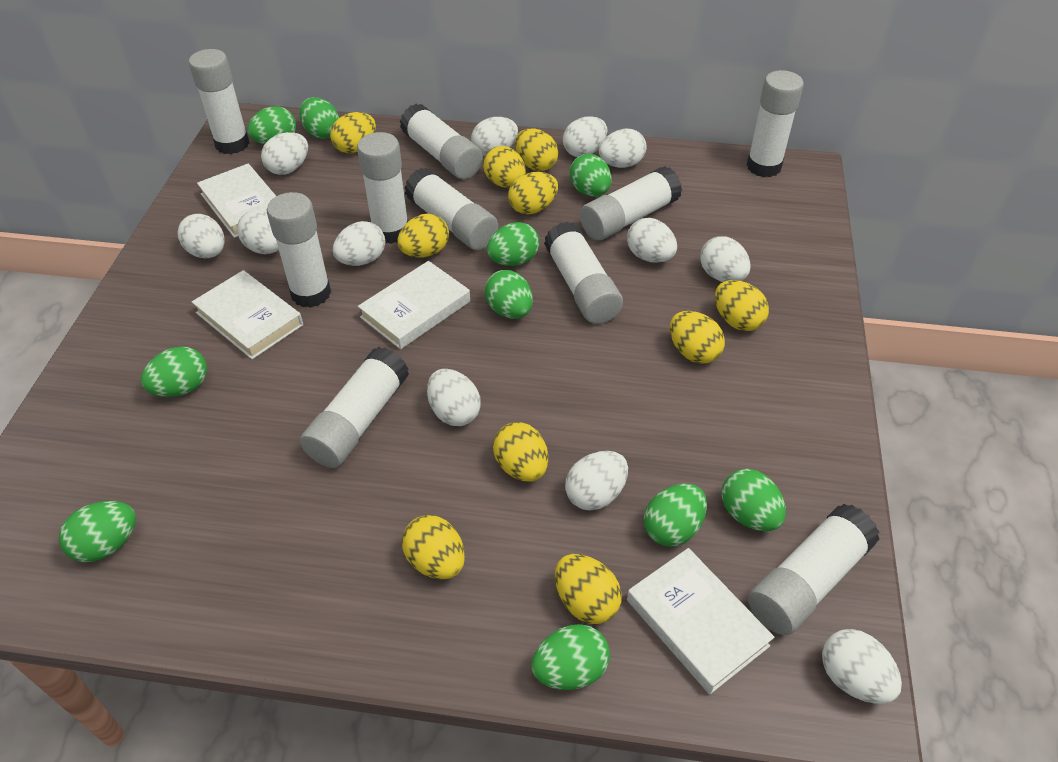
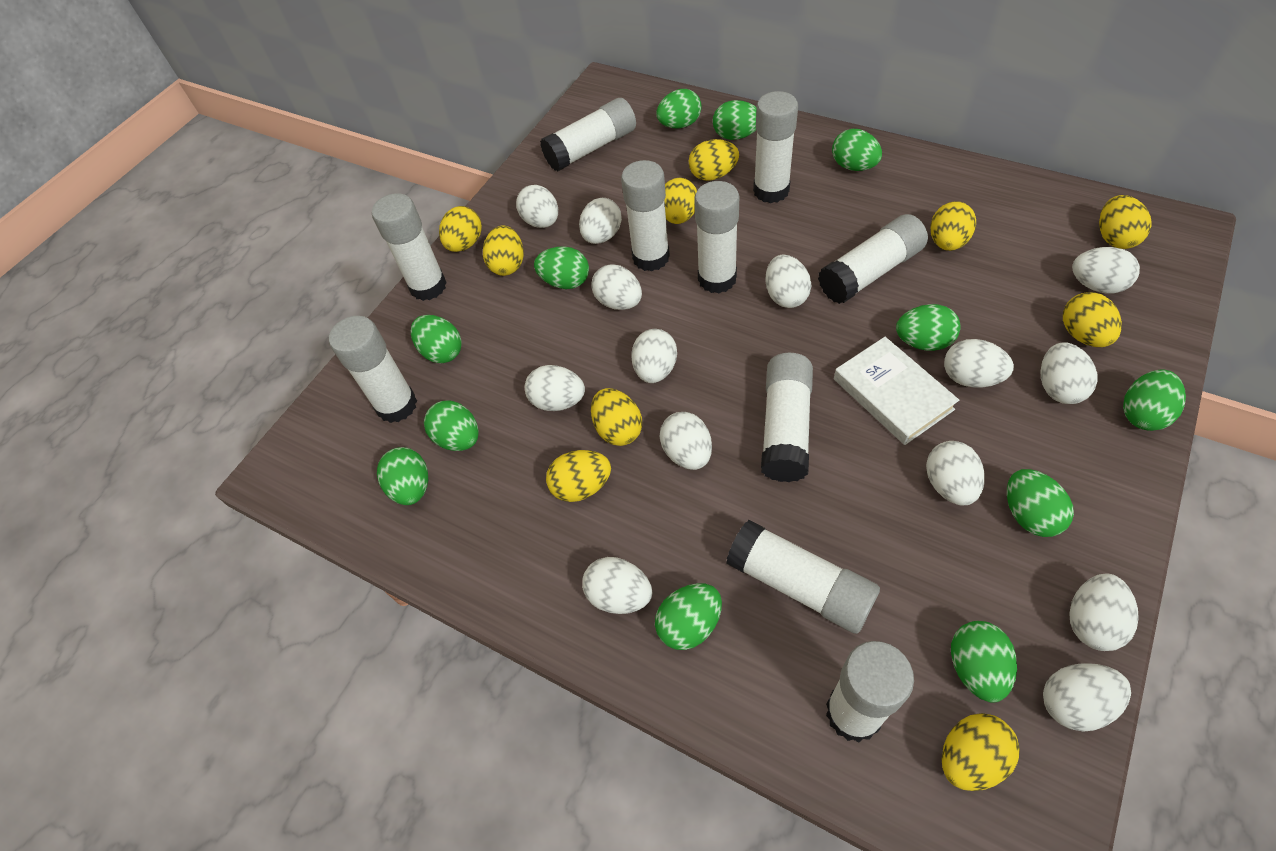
green egg: [59,501,136,562] [141,346,207,397] [247,106,296,144] [299,97,339,139] [485,270,533,319] [487,222,540,266] [531,624,610,690] [570,154,612,197] [644,483,707,547] [721,469,786,531] = 10 -> [377,447,428,505] [411,315,462,363] [424,400,479,451] [534,246,589,289] [655,583,722,650] [657,89,702,129] [713,100,757,140] [832,129,882,171] [896,304,961,351] [951,621,1017,703] [1007,469,1074,537] [1123,369,1186,431] = 12
white book: [192,270,303,359] [197,164,276,238] [358,261,470,349] [627,548,774,694] = 4 -> [834,337,959,445] = 1
white egg: [177,214,225,258] [237,210,279,254] [261,132,308,175] [333,221,385,266] [427,369,481,426] [471,117,518,156] [563,116,607,157] [565,451,628,511] [599,128,646,168] [627,218,677,263] [700,236,751,282] [822,629,902,704] = 12 -> [516,185,558,228] [525,365,585,411] [579,198,622,244] [582,557,652,614] [592,264,642,310] [631,329,677,383] [660,412,712,470] [765,255,812,308] [926,441,985,506] [944,339,1014,387] [1041,343,1098,404] [1043,663,1131,732] [1069,573,1139,651] [1072,247,1140,294] = 14

